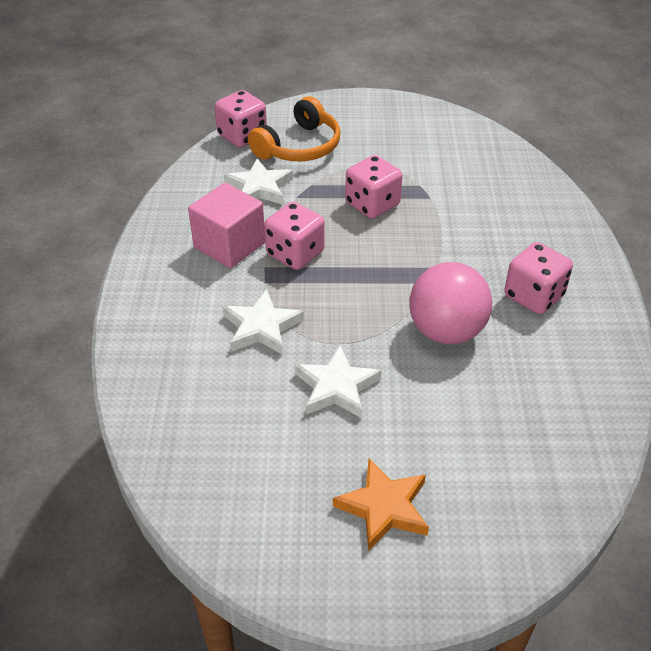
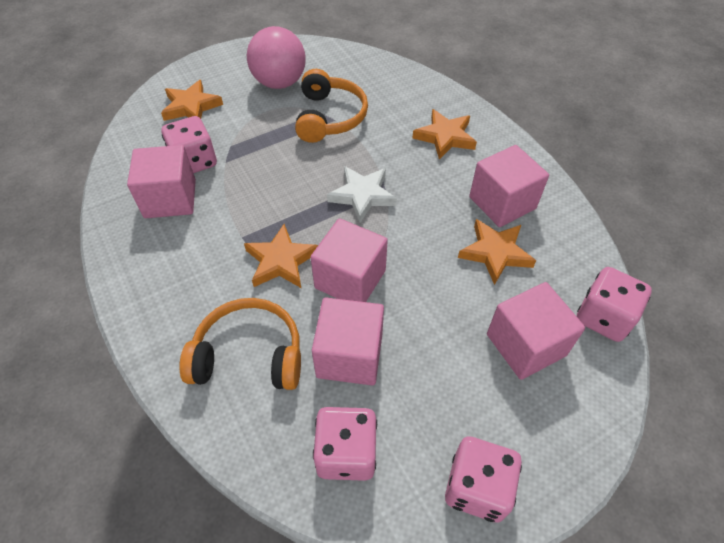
orange headphones: [248,96,340,161] = 1 -> [179,298,301,390] [295,69,368,143] = 2
orange star: [333,459,429,551] = 1 -> [161,80,223,121] [244,224,318,288] [412,109,477,159] [458,219,536,285] = 4
pink cube: [188,183,265,268] = 1 -> [127,145,196,218] [311,218,388,302] [312,297,384,386] [469,145,549,227] [487,282,585,380] = 5
white star: [223,289,304,355] [224,159,293,205] [295,345,382,418] = 3 -> [327,166,397,223] = 1

